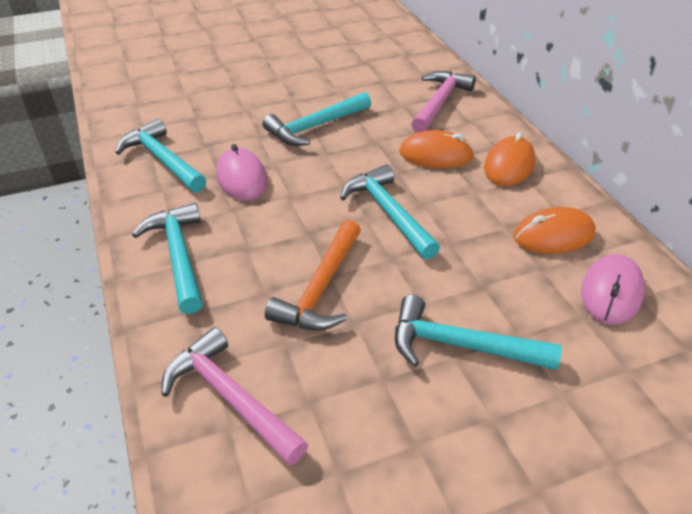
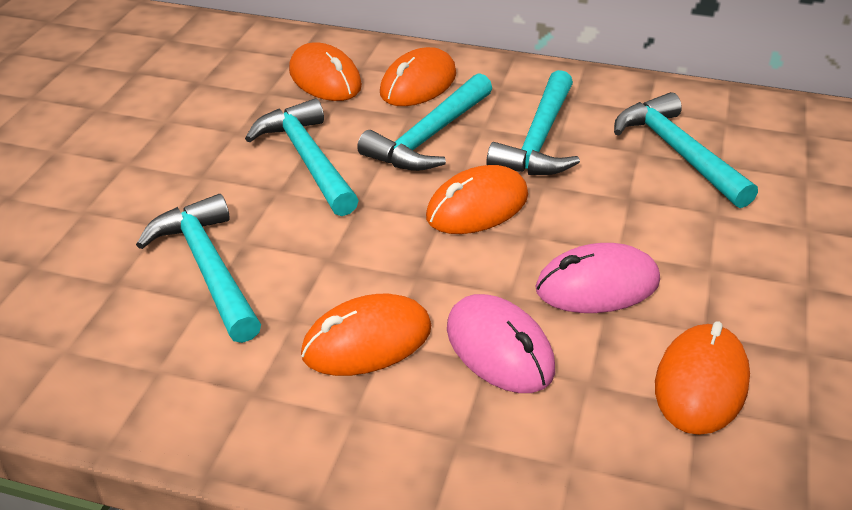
orange hammer: [265,220,361,331] = 1 -> none = 0
orange mouse: [399,130,475,168] [484,132,535,186] [513,207,596,254] = 3 -> [289,42,362,101] [301,294,431,376] [380,47,456,106] [426,165,528,234] [655,321,750,435] = 5
pink hammer: [162,327,308,466] [411,71,476,133] = 2 -> none = 0

